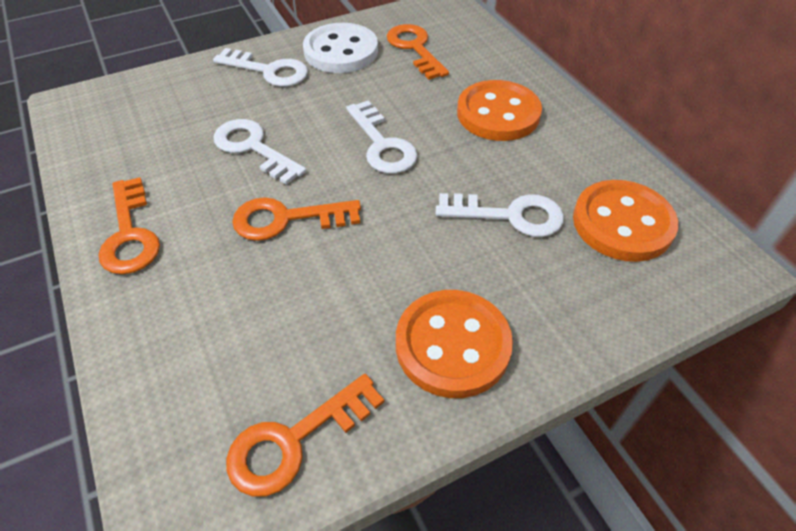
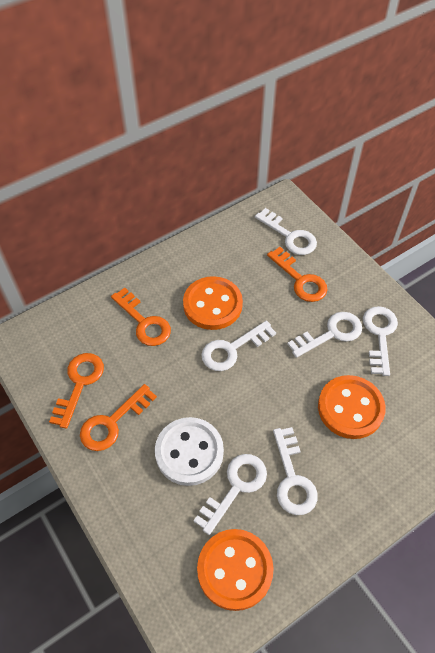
white key: [213,48,308,87] [214,119,306,185] [346,101,418,174] [436,193,564,237] = 4 -> [193,454,267,535] [201,320,276,371] [255,208,317,255] [273,427,318,515] [287,312,362,358] [363,306,398,376] = 6

